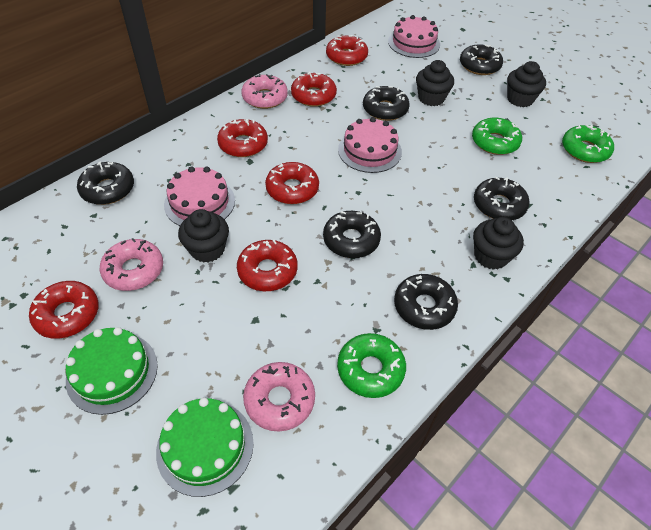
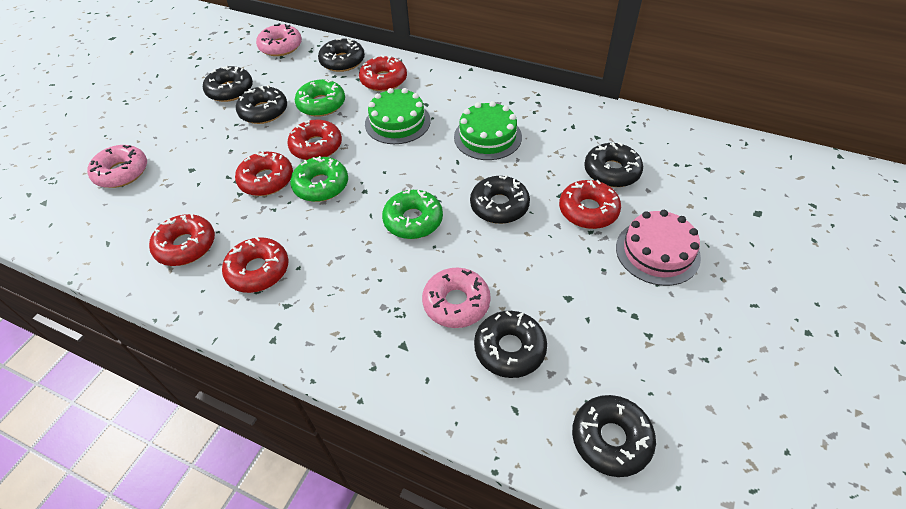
black cupcake: [178,209,229,263] [416,60,454,106] [473,217,524,270] [507,61,546,107] = 4 -> none = 0
black donut: [77,161,134,205] [323,211,381,258] [363,86,409,121] [394,274,458,330] [460,44,503,75] [474,177,530,220] = 6 -> [203,65,253,102] [236,85,287,124] [318,37,365,72] [470,175,530,224] [474,311,547,378] [572,395,656,477] [584,142,643,187] = 7
pink cake: [164,166,235,226] [338,117,402,173] [388,15,440,58] = 3 -> [616,210,701,286] = 1

